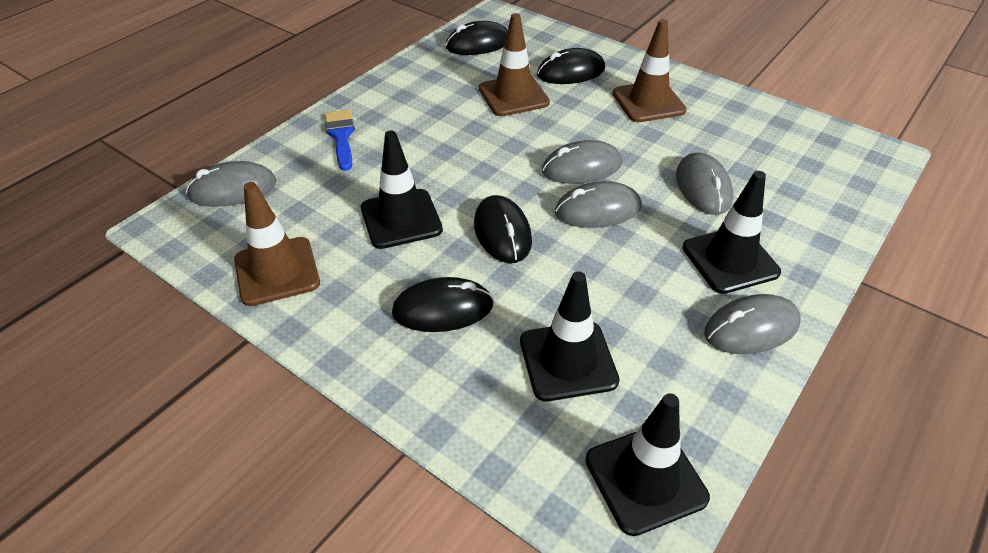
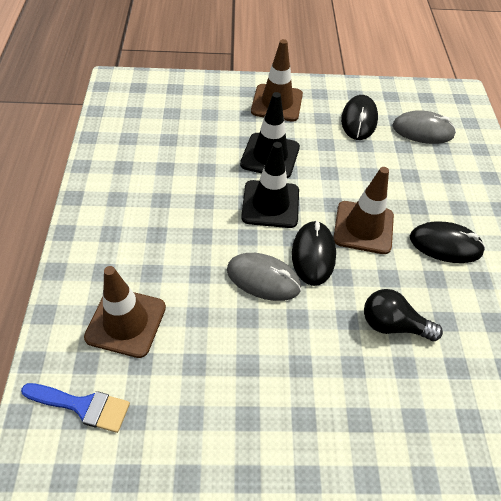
black light bulb: none = 0 -> [364,289,443,341] = 1
black mouse: [392,277,494,332] [446,21,508,55] [474,195,532,263] [537,48,605,84] = 4 -> [292,221,336,286] [341,95,378,140] [410,221,485,263] = 3
black traffic cone: [361,131,443,249] [520,271,619,401] [585,393,710,536] [683,171,781,294] = 4 -> [240,92,300,178] [241,142,299,228] = 2
grey mouse: [186,161,276,207] [542,140,622,184] [555,181,642,228] [676,153,733,215] [704,294,801,354] = 5 -> [227,253,301,301] [392,110,456,144] = 2

